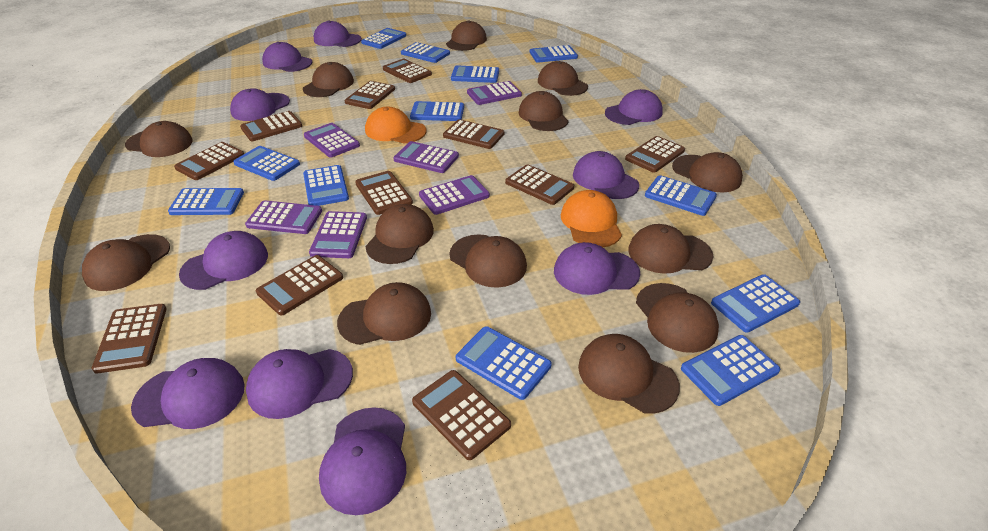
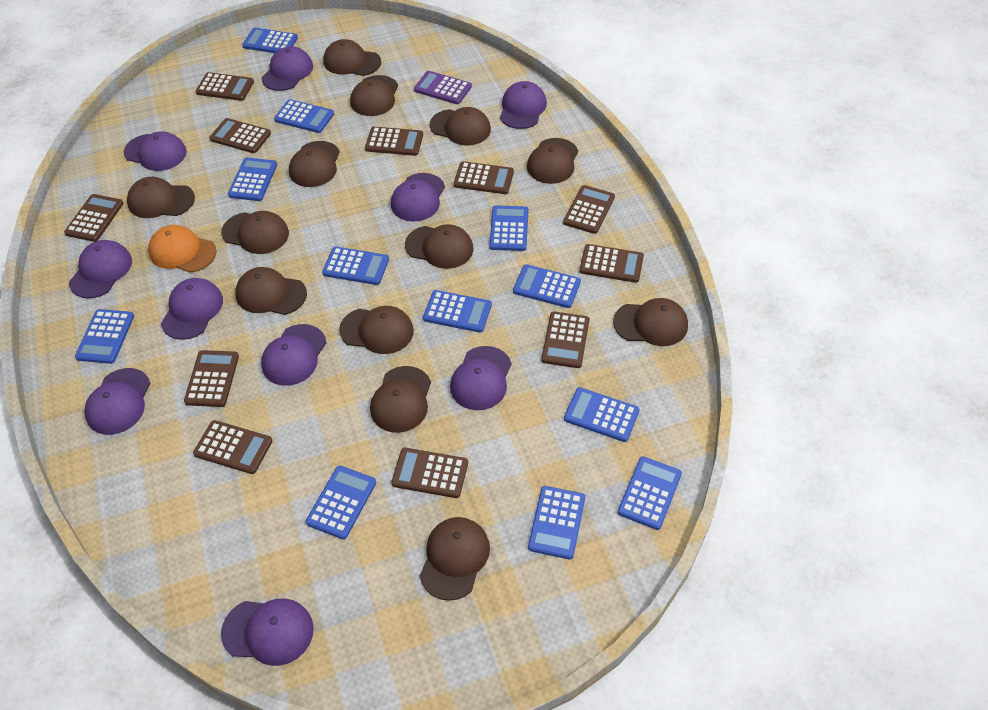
orange cap: [365,107,427,143] [561,190,622,247] = 2 -> [148,225,217,273] = 1
purple calculator: [245,200,322,234] [304,123,360,158] [309,211,367,258] [393,141,459,173] [419,175,490,215] [467,81,522,105] = 6 -> [414,71,472,104] = 1

